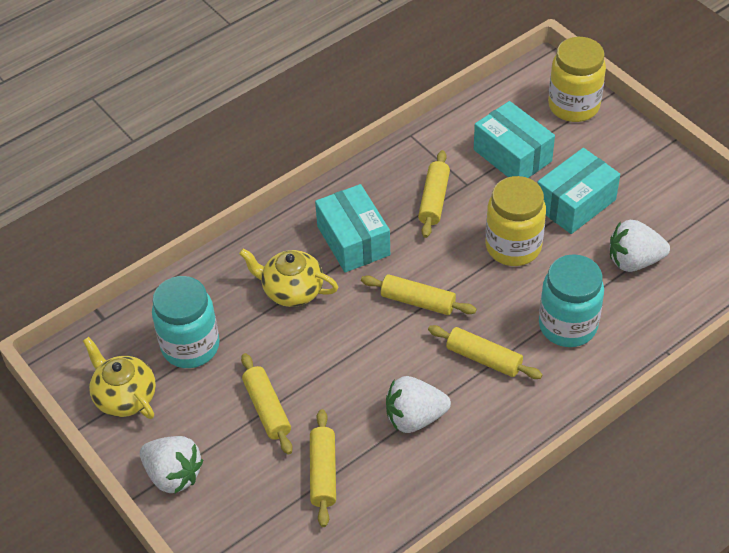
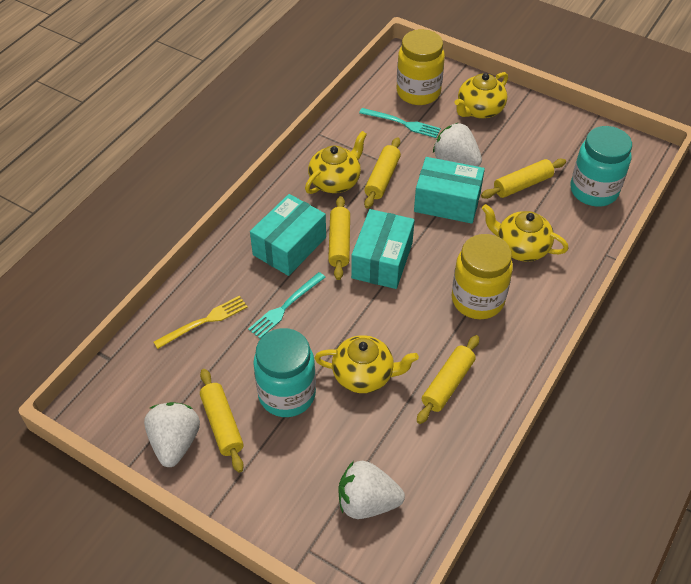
turquoise fork: none = 0 -> [248,272,326,339] [359,108,441,138] = 2
yellow fork: none = 0 -> [153,296,248,349] = 1
yellow teapot: [83,337,156,419] [239,249,338,307] = 2 -> [305,131,367,194] [315,335,419,393] [454,72,508,118] [482,204,569,262] = 4

